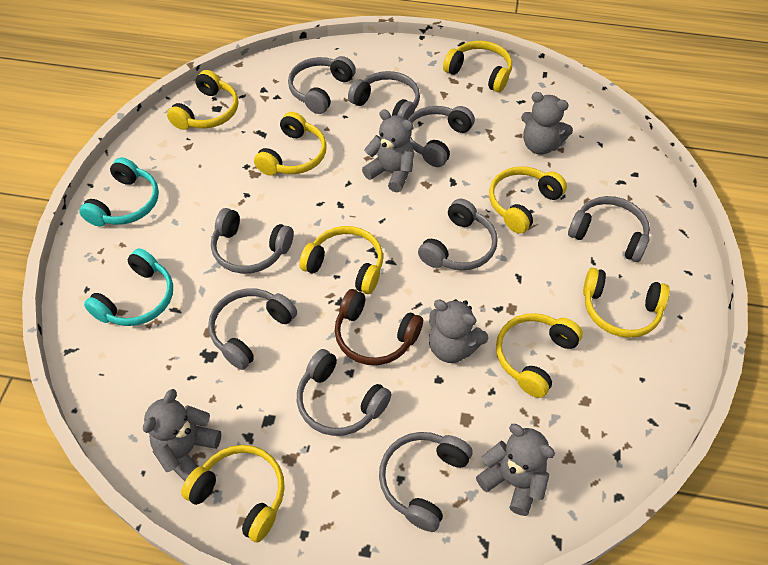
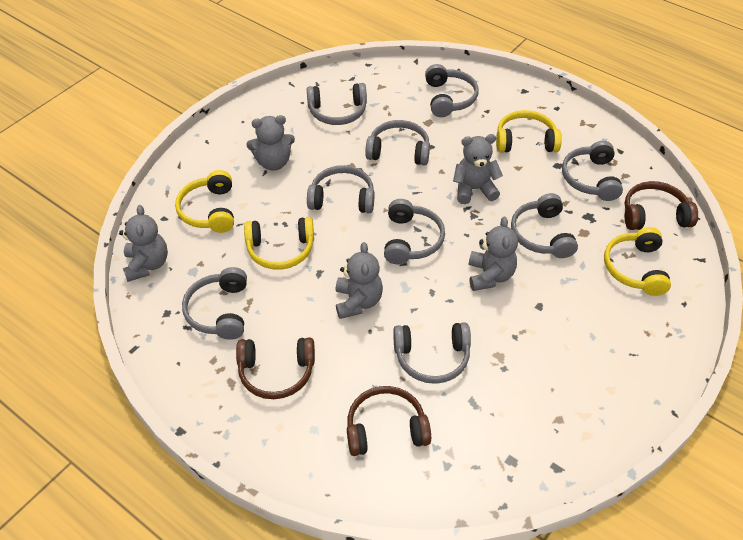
brown headphones: [335,289,423,365] = 1 -> [236,337,315,399] [347,386,431,456] [625,181,698,230] = 3
turquoise headphones: [79,157,159,227] [84,248,173,326] = 2 -> none = 0
yellow headphones: [167,70,238,130] [181,445,285,543] [254,112,327,175] [299,226,383,294] [443,41,512,93] [489,166,567,234] [496,313,583,398] [583,268,670,338] = 8 -> [175,170,234,233] [244,217,314,270] [496,110,562,152] [604,227,671,296] = 4

